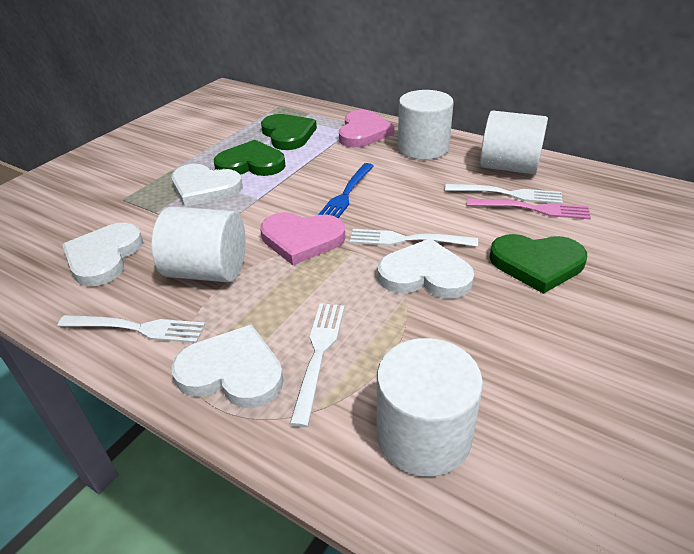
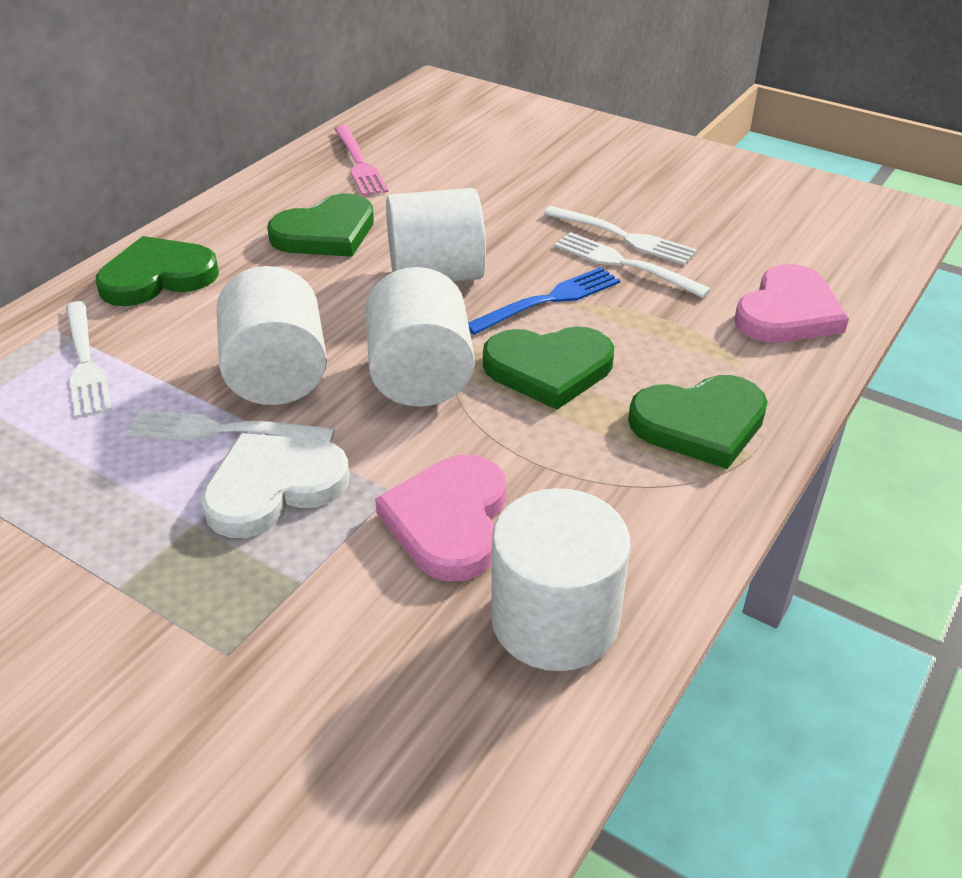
green heart: [214,140,285,176] [261,114,317,150] [489,234,587,294] = 3 -> [96,236,219,306] [267,194,374,257] [483,326,614,410] [628,375,768,469] = 4
white heart: [62,223,143,286] [171,164,243,207] [171,324,284,408] [378,238,474,299] = 4 -> [201,433,350,538] = 1

